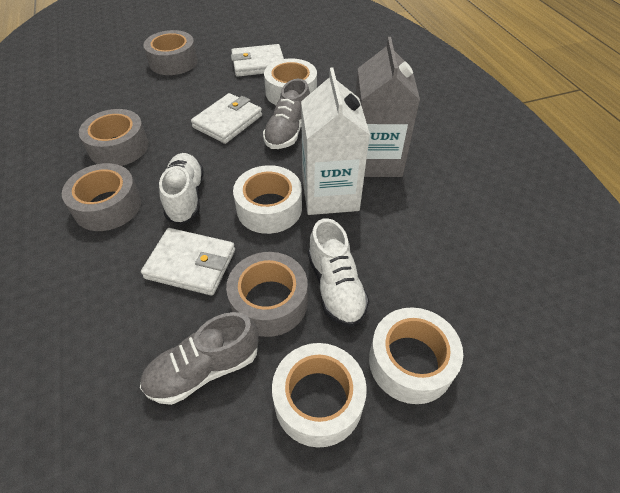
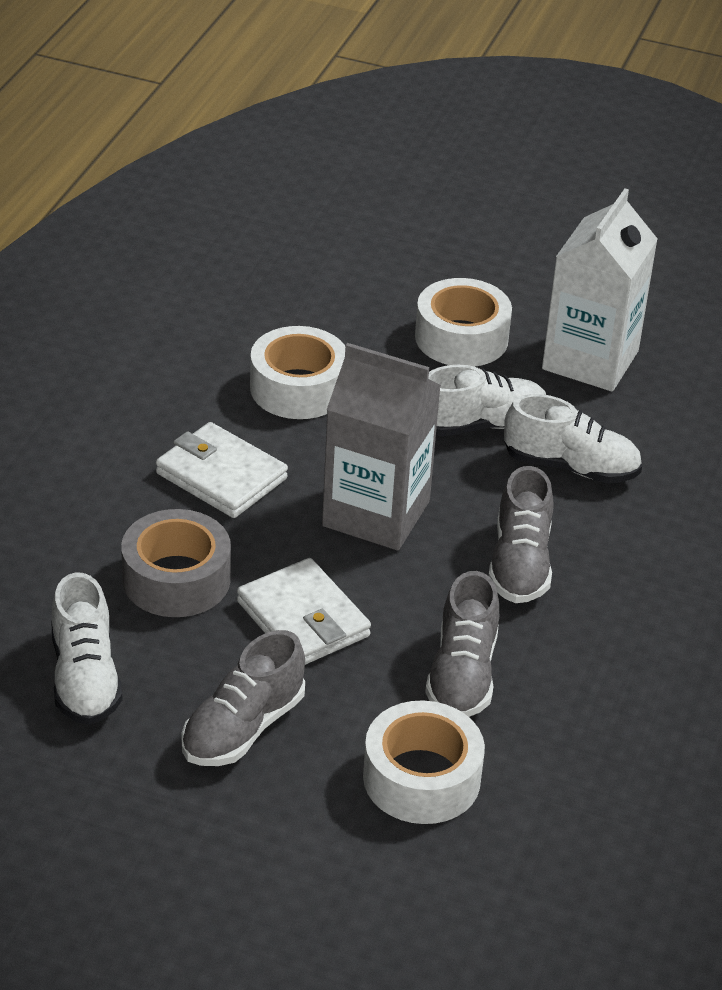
grey shoe: [140,312,259,405] [263,79,310,149] = 2 -> [182,630,305,766] [425,571,499,717] [489,466,554,603] = 3
grey tape: [62,163,141,231] [79,109,149,166] [143,30,198,75] [226,252,308,337] = 4 -> [121,509,231,617] = 1
white shoe: [159,153,204,225] [308,218,369,327] = 2 -> [51,572,122,725] [428,365,546,436] [504,394,642,483] = 3
white tape: [233,165,302,234] [264,58,317,105] [272,343,367,448] [369,307,463,404] = 4 -> [250,326,345,419] [363,700,485,824] [415,278,512,367] = 3
white wallet: [141,228,235,296] [191,93,262,144] [231,44,284,77] = 3 -> [156,422,288,518] [237,558,371,665] = 2

